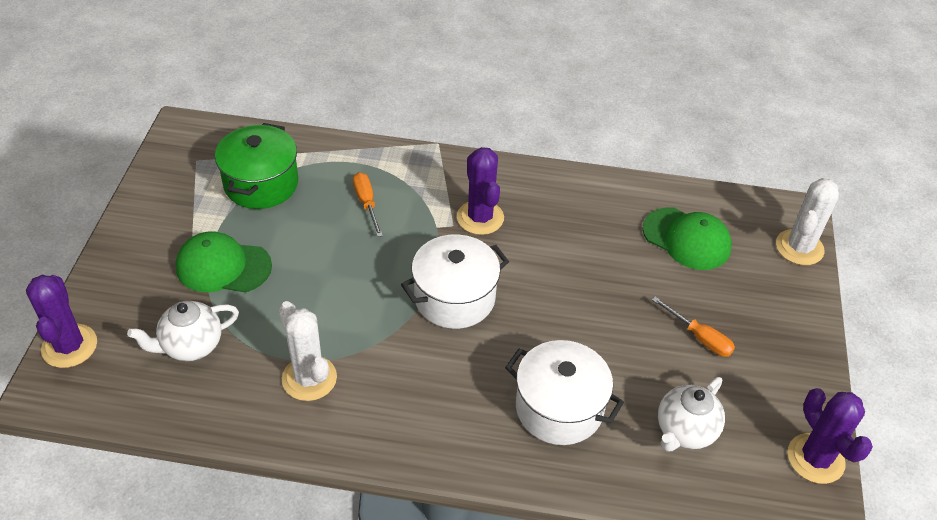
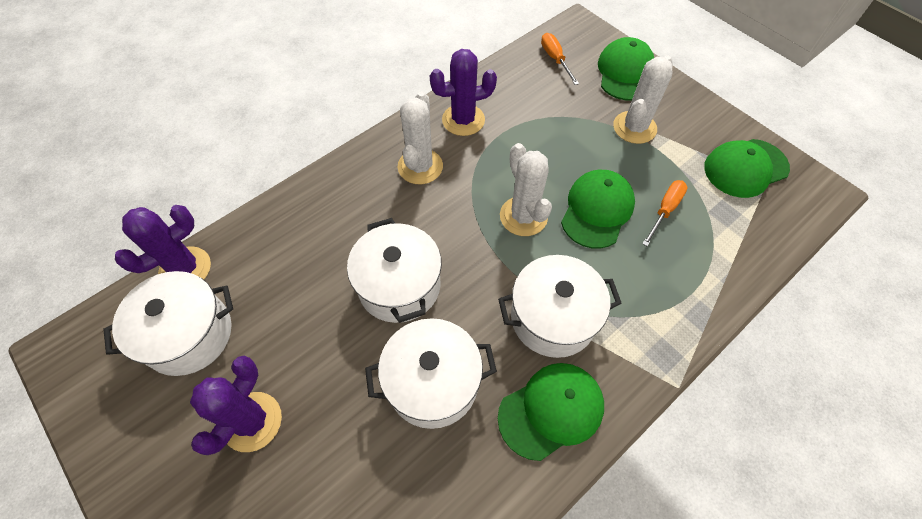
green cap: [176,231,272,293] [643,207,732,270] = 2 -> [498,363,604,461] [561,170,635,249] [598,37,654,101] [704,139,790,198] = 4
green pot: [215,123,298,209] = 1 -> none = 0
white cactus: [278,301,337,401] [776,178,839,265] = 2 -> [398,92,443,184] [500,143,552,236] [613,55,673,144] = 3
white pot: [401,235,509,329] [505,340,624,445] = 2 -> [103,271,233,376] [347,218,442,323] [365,318,497,429] [498,255,622,358] = 4
white teapot: [127,301,239,361] [658,377,725,451] = 2 -> none = 0

